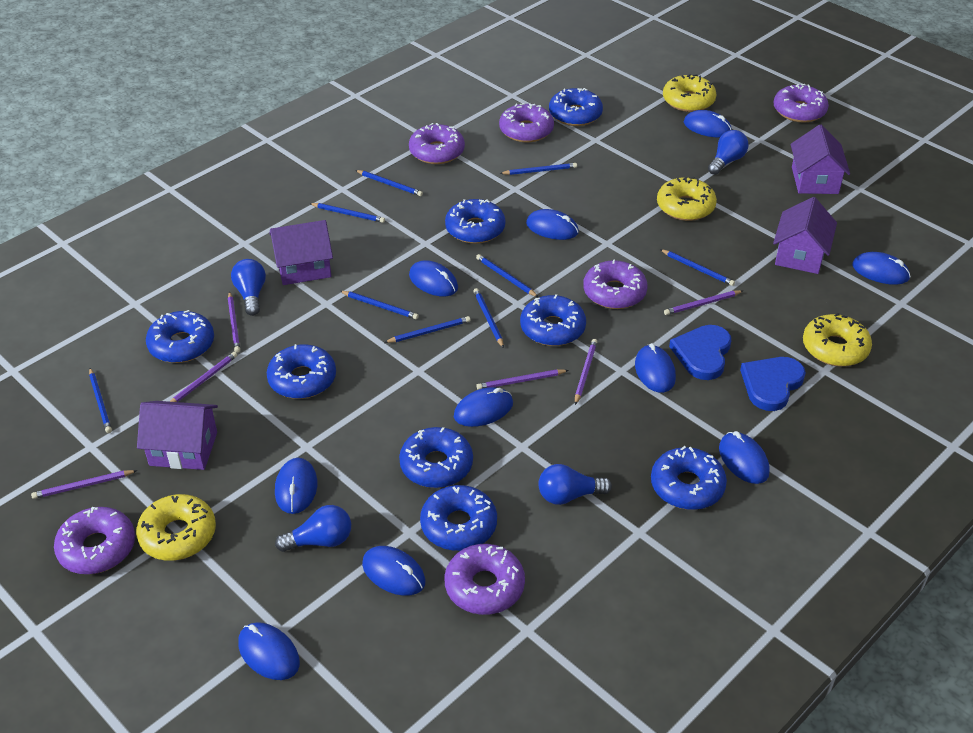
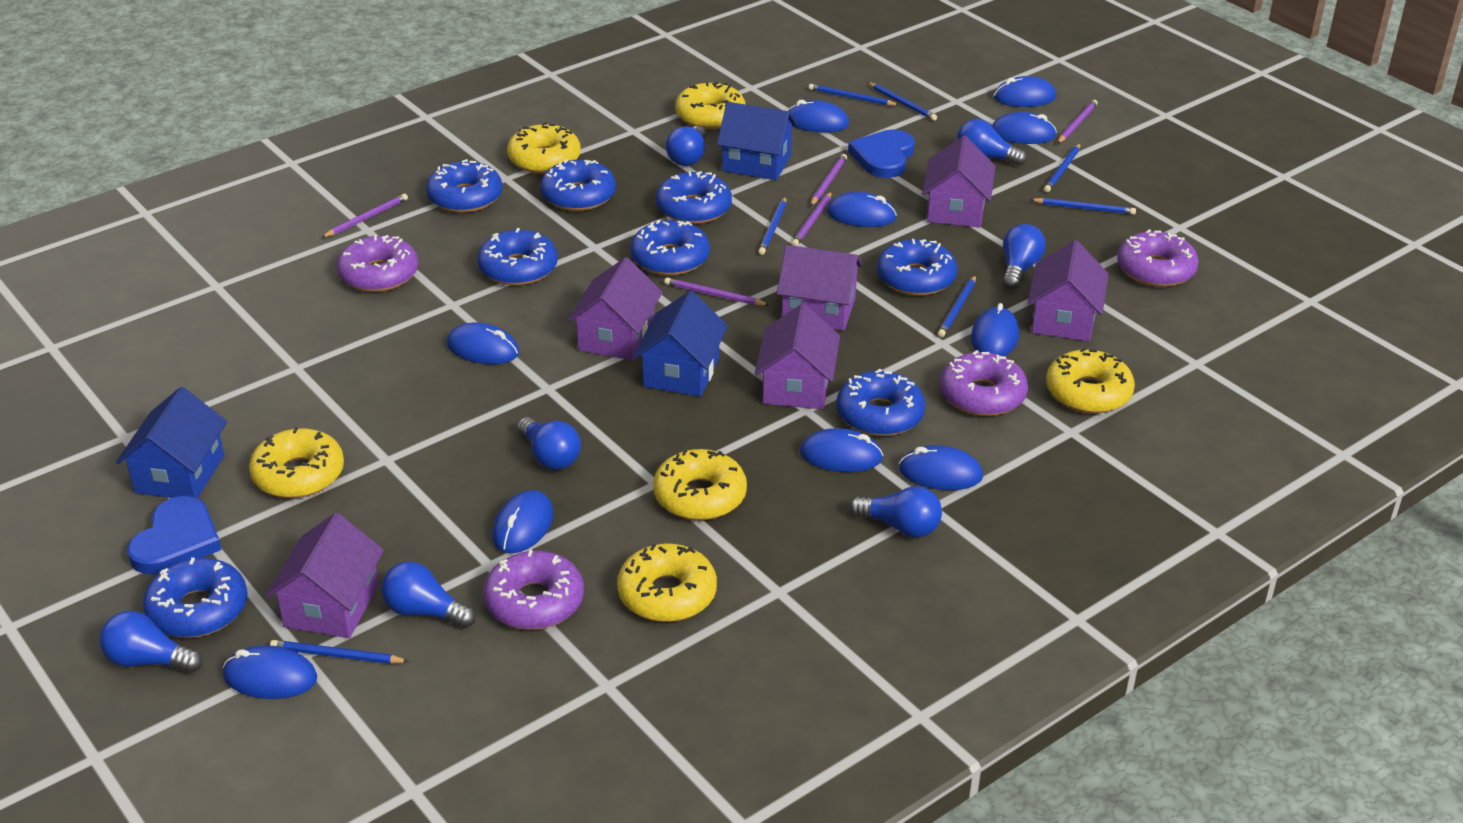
blue house: none = 0 -> [116,387,227,499] [633,291,728,397] [717,102,797,180] = 3
blue light bulb: [231,259,266,316] [275,505,351,552] [538,464,612,505] [708,130,749,175] = 4 -> [100,611,202,673] [381,561,476,628] [517,417,581,470] [666,126,706,166] [850,486,942,538] [957,119,1027,166] [1002,224,1046,290] = 7
blue pencil: [89,368,112,433] [309,203,385,223] [340,291,419,319] [355,170,423,196] [384,316,470,343] [473,288,504,348] [476,254,538,297] [500,163,577,175] [660,249,735,286] = 9 -> [270,640,409,664] [758,197,786,255] [809,84,899,106] [867,82,937,121] [938,275,976,337] [1030,198,1136,215] [1044,144,1080,192] = 7
purple donut: [54,507,135,574] [409,123,465,164] [445,544,525,615] [499,103,554,143] [583,259,648,309] [774,84,829,123] = 6 -> [337,235,419,292] [483,550,584,630] [940,350,1028,416] [1117,229,1199,287] = 4
purple house: [137,401,218,470] [269,220,333,285] [773,197,837,274] [790,124,850,194] = 4 -> [266,513,384,638] [568,257,663,361] [755,304,840,409] [777,245,863,331] [922,136,996,228] [1027,240,1109,341] = 6
purple pencil: [31,470,138,499] [170,352,237,402] [228,291,240,353] [477,369,569,390] [575,339,597,405] [664,290,743,315] = 6 -> [321,194,408,238] [664,277,769,306] [792,192,832,246] [810,154,847,206] [1057,100,1098,144] = 5
yellow donut: [136,494,216,561] [657,177,717,221] [663,74,717,112] [803,313,872,366] = 4 -> [249,427,344,498] [507,122,581,173] [617,544,717,622] [653,449,747,520] [675,82,746,129] [1046,348,1135,414] = 6

